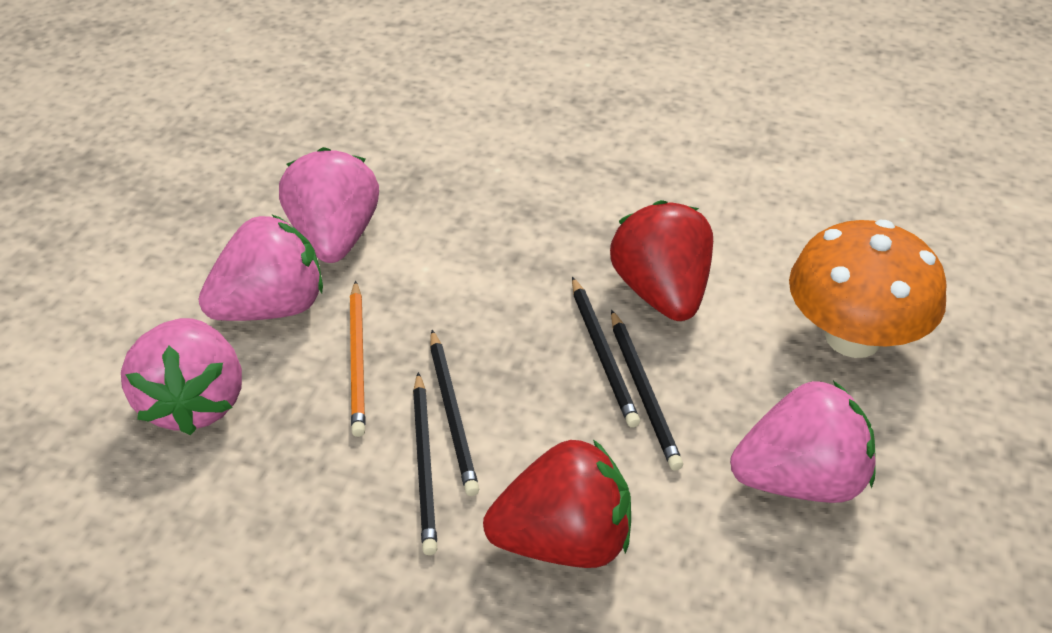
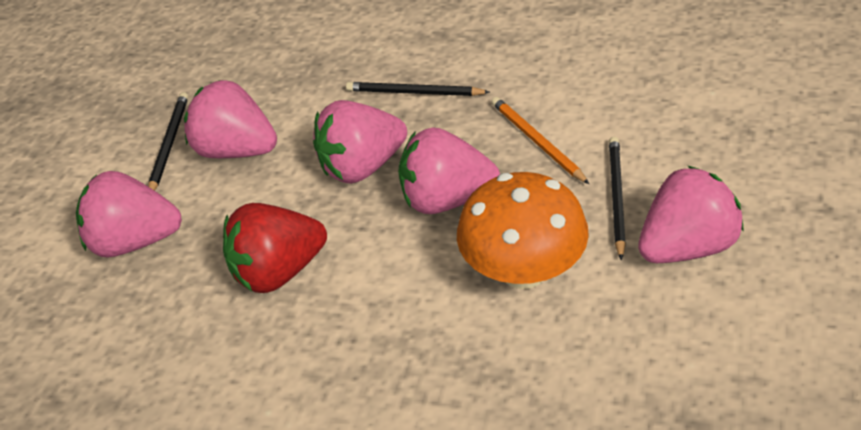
black pencil: [413,372,437,555] [430,330,479,496] [572,277,640,428] [611,310,683,470] = 4 -> [148,92,188,191] [346,82,490,96] [609,137,626,260] = 3
pink strawberry: [121,318,242,435] [198,215,323,321] [279,147,379,263] [730,381,876,503] = 4 -> [76,171,182,257] [184,80,277,158] [313,100,407,184] [398,127,500,214] [638,166,744,263] = 5
red strawberry: [483,439,631,568] [610,200,713,321] = 2 -> [223,203,327,293] = 1

